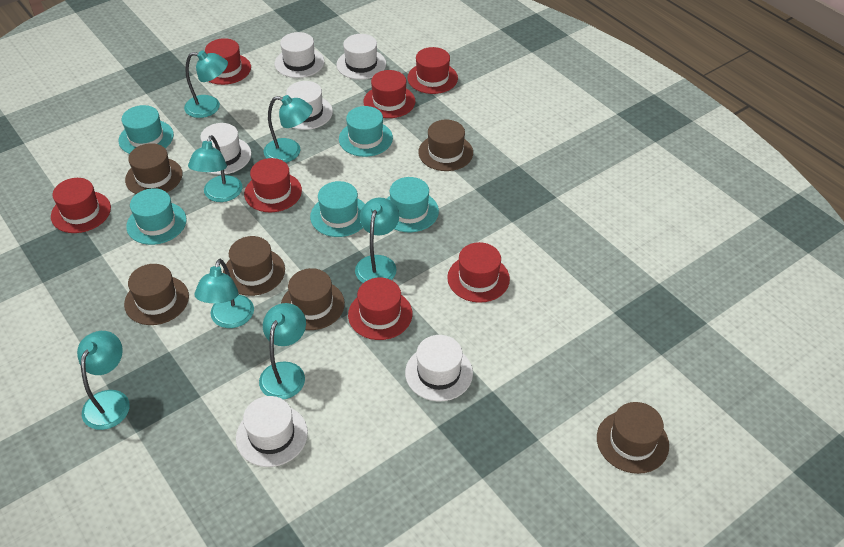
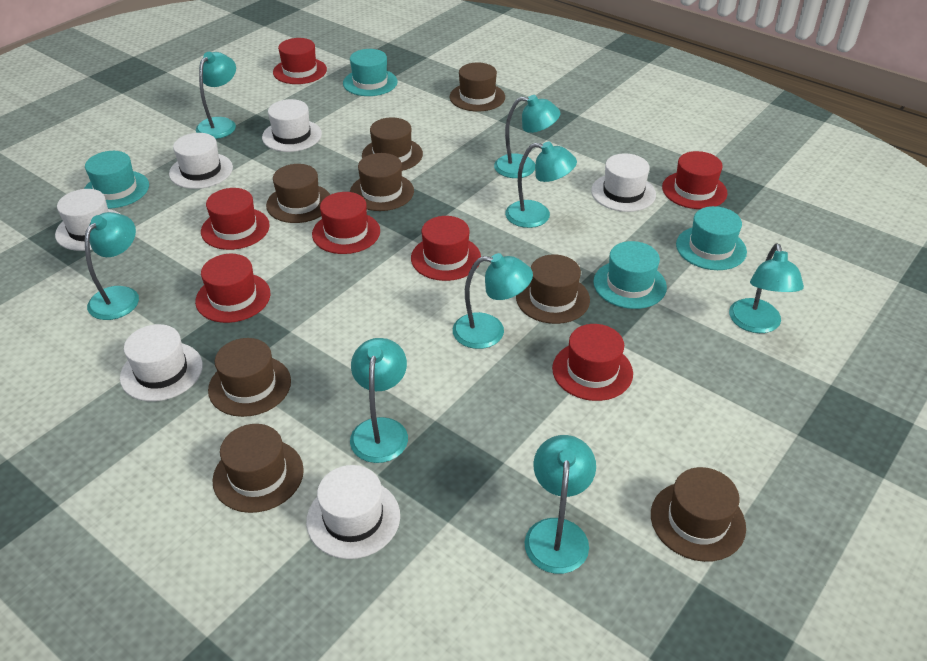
brown hat: [124,264,189,325] [125,143,183,194] [223,236,285,296] [281,268,345,330] [418,120,473,171] [597,402,669,474] = 6 -> [208,338,291,417] [212,424,304,513] [266,164,330,223] [350,153,414,211] [362,117,423,171] [450,63,505,111] [516,254,590,324] [651,467,746,562] = 8
turquoise hat: [119,105,174,154] [126,188,187,245] [310,181,365,237] [339,106,393,157] [387,177,439,232] = 5 -> [84,151,149,209] [343,49,398,96] [593,241,667,309] [676,206,747,270] = 4
turquoise lamp: [77,331,130,430] [184,50,228,118] [188,135,242,202] [195,259,254,328] [259,303,306,399] [264,95,313,163] [355,198,399,283] = 7 -> [85,212,139,320] [196,52,236,139] [350,338,408,463] [453,253,533,349] [494,95,561,178] [505,142,577,228] [524,435,596,574] [729,243,804,333] = 8

